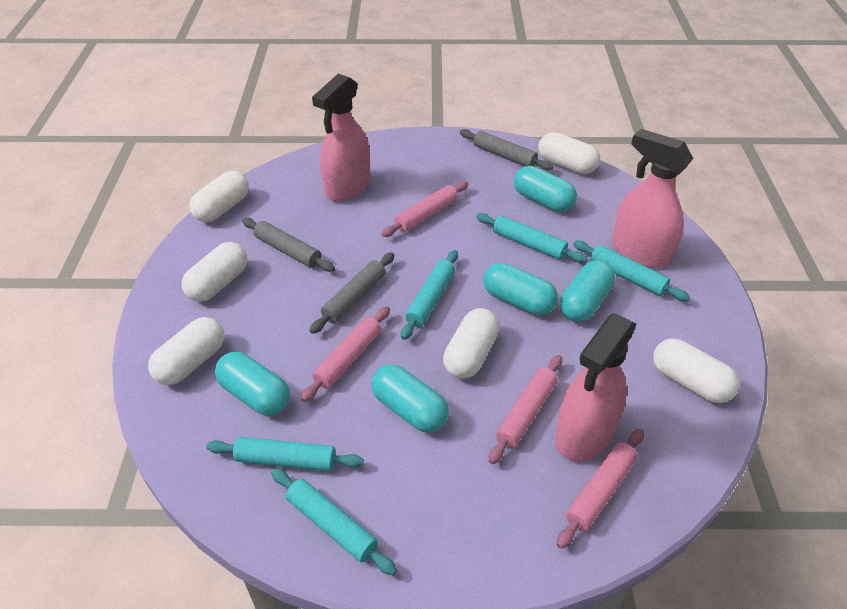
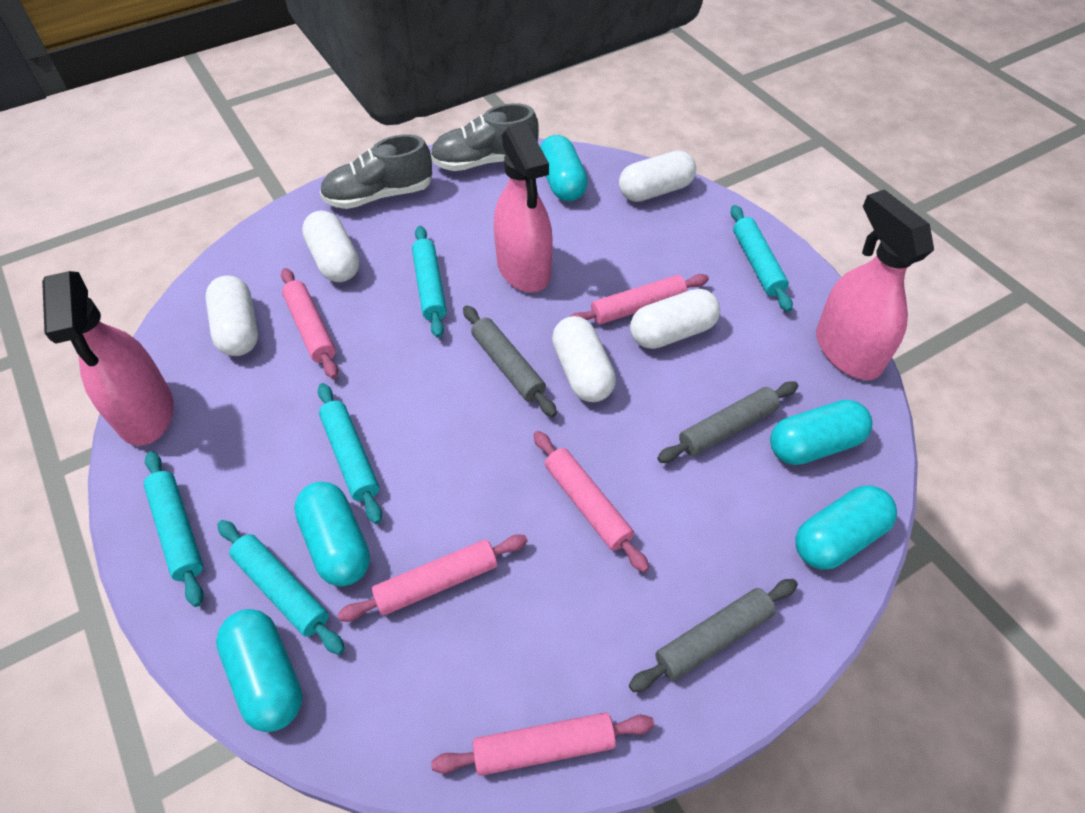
grey shoe: none = 0 -> [320,134,432,209] [431,103,539,171] = 2
pink rolling pin: [301,306,390,402] [382,181,468,237] [489,355,562,464] [557,429,644,549] = 4 -> [281,268,338,379] [338,534,528,622] [431,712,654,776] [534,431,649,572] [570,274,709,325] = 5
white capsule: [148,317,224,385] [182,242,248,302] [190,171,249,222] [443,308,499,379] [538,132,600,174] [653,338,740,403] = 6 -> [205,275,258,356] [302,211,359,282] [552,316,616,402] [619,150,696,202] [630,289,720,349] = 5

